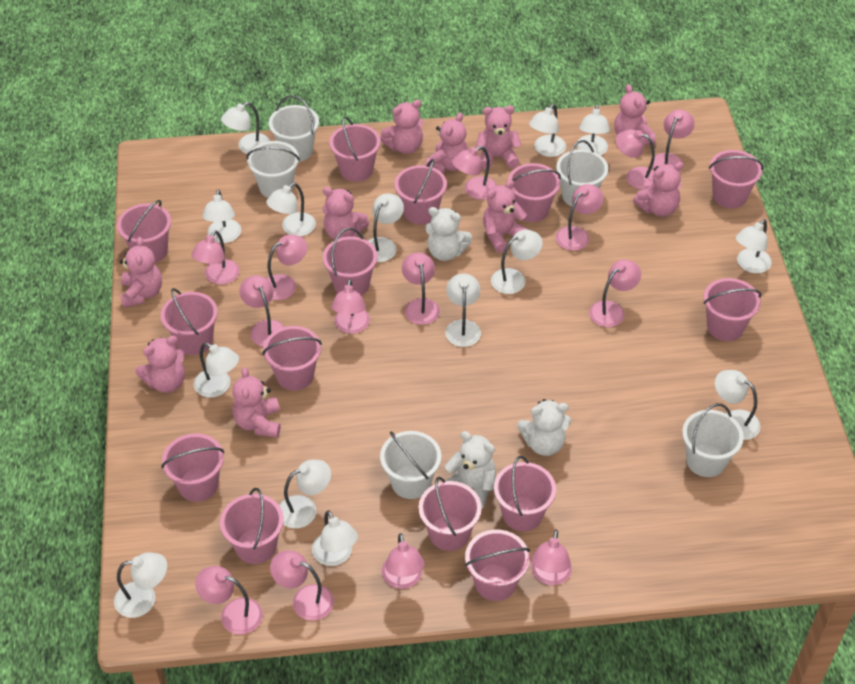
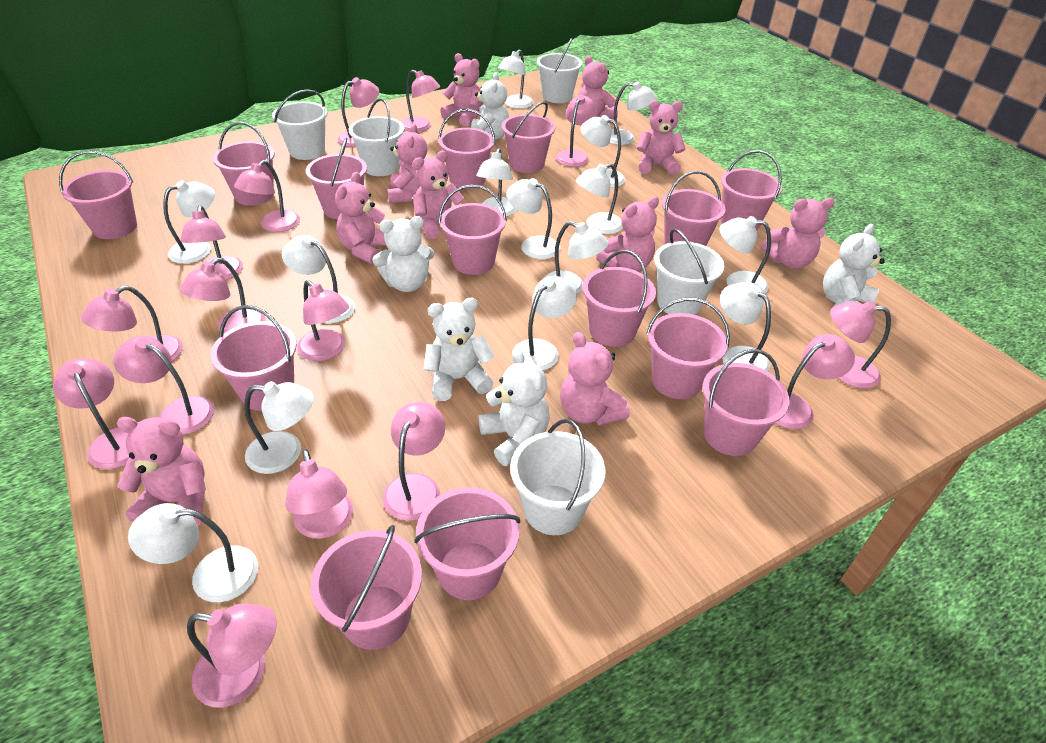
pink lamp: [191,230,240,285] [195,566,263,635] [239,275,284,347] [266,235,307,300] [270,551,334,621] [331,279,370,334] [382,533,425,589] [402,253,440,325] [452,146,497,200] [531,530,572,585] [556,184,604,251] [589,259,641,327] [616,129,655,190] [652,109,695,172] = 14 -> [53,358,129,469] [81,286,183,361] [113,336,214,435] [180,206,243,280] [180,258,265,334] [187,603,277,707] [234,160,300,232] [285,449,353,539] [297,280,349,361] [338,77,379,147] [383,402,445,521] [401,70,440,132] [556,95,597,167] [775,334,855,429] [830,301,891,389] = 15
white teddy bear: [425,207,472,261] [444,431,496,509] [517,399,571,456] = 3 -> [373,216,434,292] [423,298,495,401] [471,72,509,140] [478,349,550,466] [823,224,885,306] = 5

